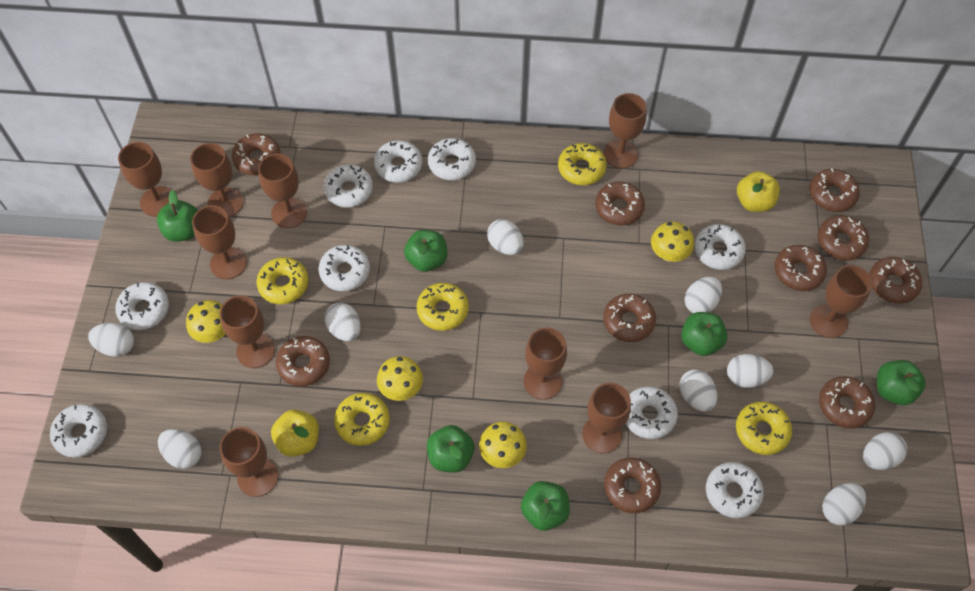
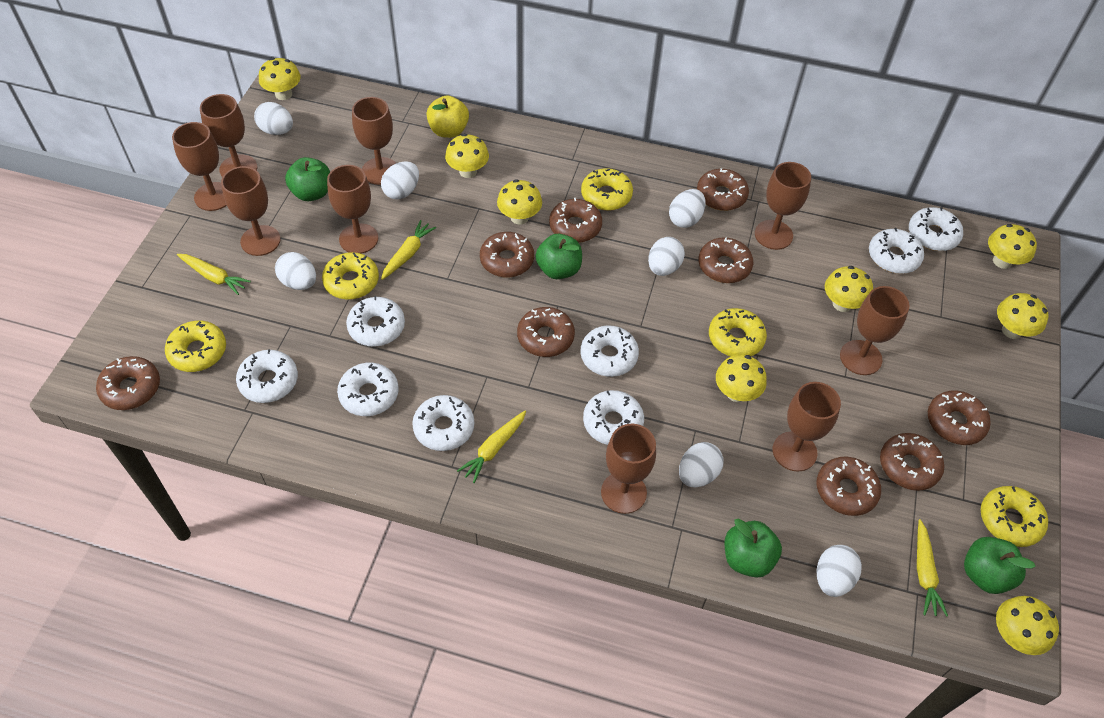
brown donut: [232,133,281,175] [276,336,330,386] [595,182,645,226] [603,294,656,342] [604,457,661,513] [775,245,827,291] [809,168,860,212] [818,215,869,260] [819,376,875,429] [869,257,922,304] = 10 -> [96,356,160,410] [480,232,534,277] [517,307,575,357] [549,198,602,243] [697,168,749,211] [698,237,753,283] [817,457,881,516] [880,433,944,491] [928,390,991,445] = 9
brown goblet: [118,142,171,217] [190,143,244,217] [192,205,247,279] [219,427,278,497] [220,296,275,368] [258,154,307,228] [524,328,567,400] [582,383,631,454] [604,93,647,168] [810,265,872,338] = 10 -> [172,122,227,211] [200,94,258,177] [221,166,281,256] [327,165,378,254] [352,97,396,185] [601,424,656,514] [755,162,811,250] [772,382,841,472] [840,286,910,375] = 9
green apple: [157,190,198,241] [404,230,447,272] [427,425,474,473] [521,481,570,531] [681,312,728,356] [877,360,926,405] = 6 -> [285,157,330,201] [536,234,582,279] [724,519,782,578] [964,537,1036,594] = 4
white donut: [50,404,107,457] [115,282,169,330] [318,245,370,291] [324,164,373,208] [374,140,422,183] [428,138,476,180] [625,386,678,439] [694,224,746,270] [706,462,764,518] = 9 -> [236,349,298,403] [337,363,399,416] [346,296,405,347] [412,395,474,451] [580,325,639,377] [583,390,644,445] [869,228,924,274] [909,207,963,251] = 8
white egg: [88,323,134,357] [158,429,202,469] [325,303,361,341] [487,219,524,255] [680,369,717,412] [684,277,722,313] [727,354,774,388] [822,483,866,526] [863,432,907,470] = 9 -> [254,102,293,135] [275,252,316,290] [381,161,419,200] [648,237,685,276] [669,189,706,228] [679,442,724,488] [817,545,862,597] = 7
yellow apple: [271,410,319,457] [737,171,780,212] = 2 -> [426,96,469,138] = 1
yellow carrot: none = 0 -> [177,254,251,295] [381,220,436,280] [457,411,526,483] [917,519,948,617] = 4
yellow mushroom: [186,300,226,343] [377,356,423,401] [479,422,527,468] [651,222,694,262] = 4 -> [259,58,301,100] [445,134,489,178] [497,179,542,225] [716,355,767,402] [825,266,873,312] [988,224,1037,269] [996,596,1059,655] [997,293,1048,339] = 8

